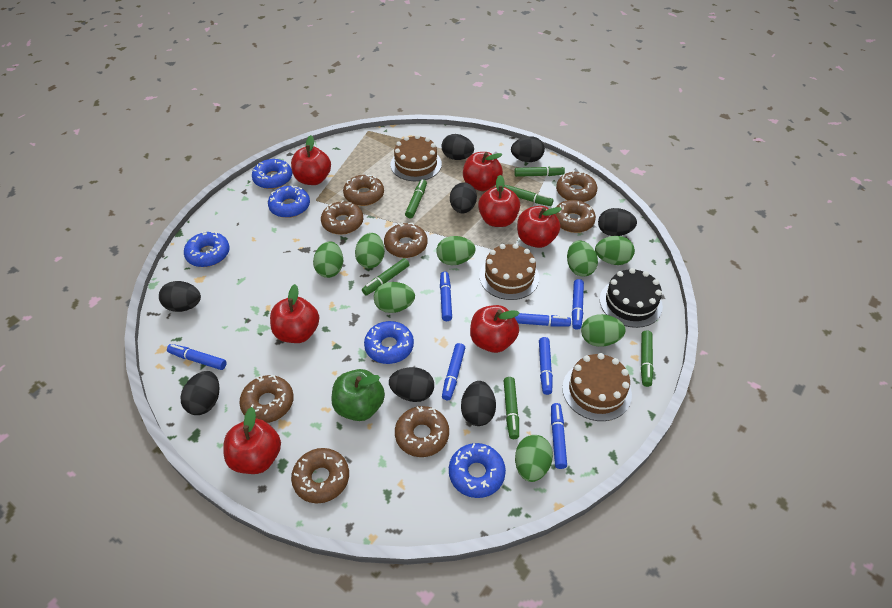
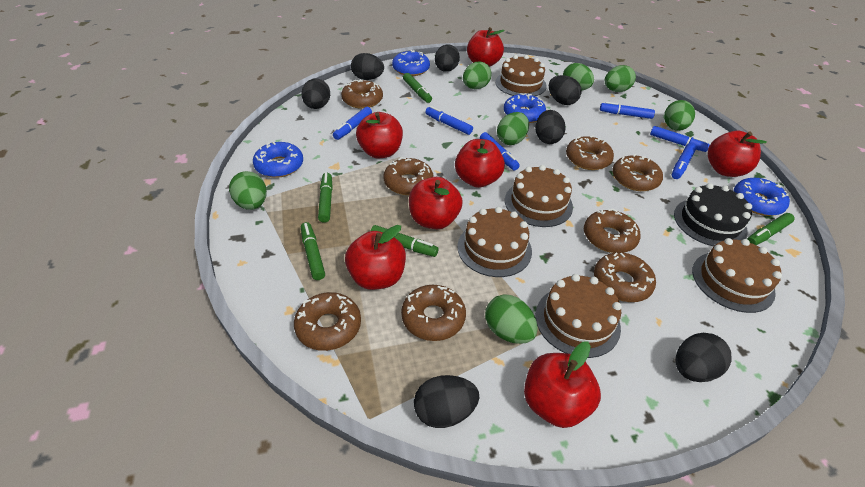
black egg: [159,281,201,312] [180,371,219,415] [389,367,434,402] [442,134,474,160] [450,182,477,213] [461,381,496,426] [511,136,545,162] [598,208,637,236] = 8 -> [301,78,330,109] [351,53,384,80] [414,375,479,428] [435,44,460,72] [535,110,566,144] [549,75,582,105] [676,333,732,382] = 7
blue donut: [184,231,230,267] [252,159,292,189] [268,186,310,218] [364,321,414,364] [449,443,506,498] = 5 -> [253,142,303,178] [392,50,430,76] [504,93,546,123] [733,178,790,216] = 4
blue marker: [167,344,227,370] [440,271,452,321] [442,343,465,400] [515,313,571,327] [539,337,553,395] [551,403,567,469] [572,279,584,330] = 7 -> [333,107,372,140] [426,106,473,135] [480,132,520,171] [600,102,655,119] [650,126,710,152] [672,143,696,179] = 6
brown cake: [390,135,442,181] [479,243,539,300] [562,353,632,421] = 3 -> [457,207,532,277] [495,55,547,96] [505,165,573,227] [535,274,622,358] [692,238,782,313] = 5
green apple: [332,369,385,421] = 1 -> none = 0
green egg: [313,241,343,278] [355,233,385,268] [374,282,415,313] [436,236,476,265] [515,435,553,482] [567,240,598,277] [581,314,626,347] [595,236,635,265] = 8 -> [229,171,267,210] [463,61,492,89] [485,294,538,344] [497,112,529,145] [563,63,594,91] [605,65,636,92] [664,100,695,131] = 7
green marker: [362,258,410,295] [405,179,427,218] [504,185,553,206] [504,377,519,439] [514,166,565,177] [641,331,653,387] = 6 -> [301,222,325,280] [318,173,333,223] [371,225,438,257] [403,73,432,103] [747,213,795,245] = 5

